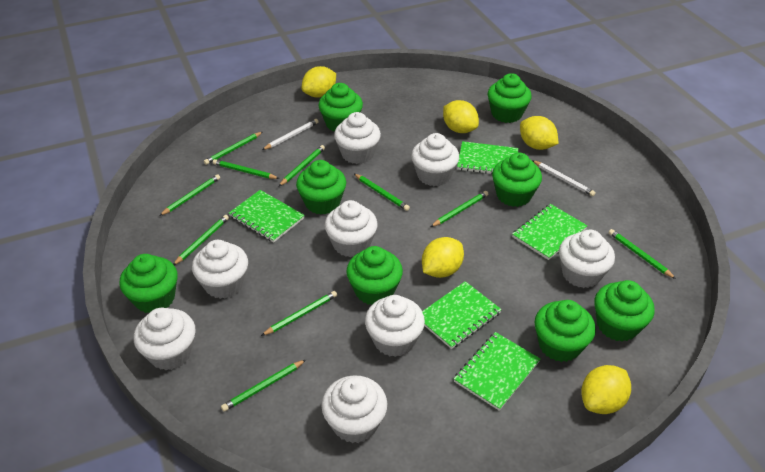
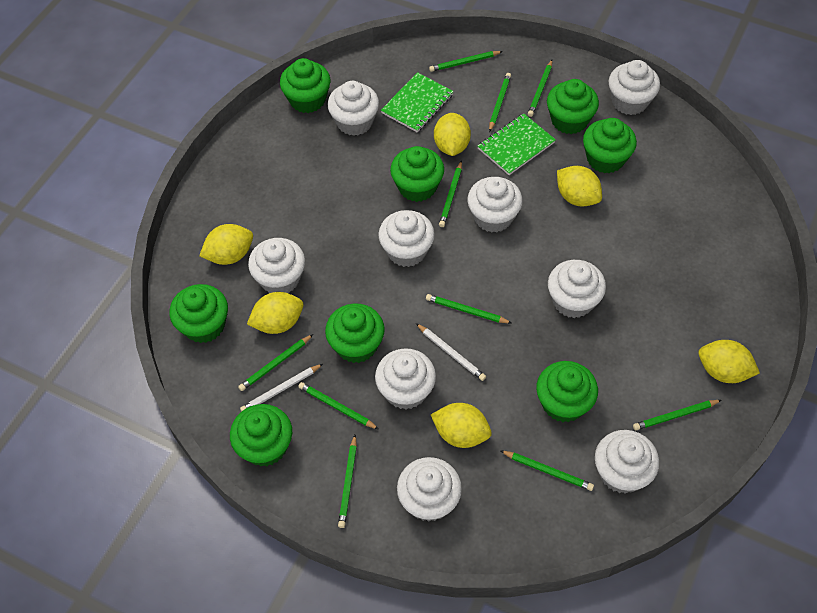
green notebook: [229,190,305,243] [422,281,502,349] [454,332,540,411] [457,141,519,174] [512,204,587,260] = 5 -> [381,72,454,132] [478,113,556,175] = 2
white cupcake: [134,308,196,370] [192,240,248,299] [321,375,387,443] [325,200,378,257] [334,112,381,164] [365,295,425,357] [411,133,459,186] [559,230,615,288] = 8 -> [248,238,305,293] [328,81,379,136] [375,348,436,409] [378,210,435,267] [397,457,462,522] [467,177,523,233] [548,260,606,318] [595,430,659,493] [608,60,660,115] = 9
yellow lemon: [302,66,336,97] [422,237,464,278] [443,100,479,133] [520,116,559,150] [581,365,631,414] = 5 -> [199,224,253,265] [247,292,303,334] [431,403,492,448] [434,113,471,156] [557,166,602,207] [699,340,760,383] = 6

